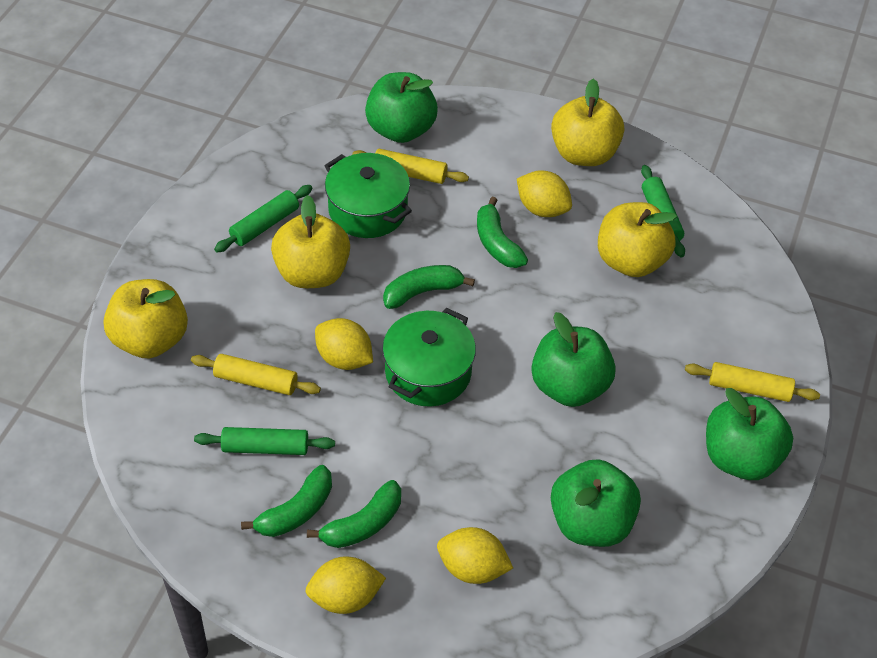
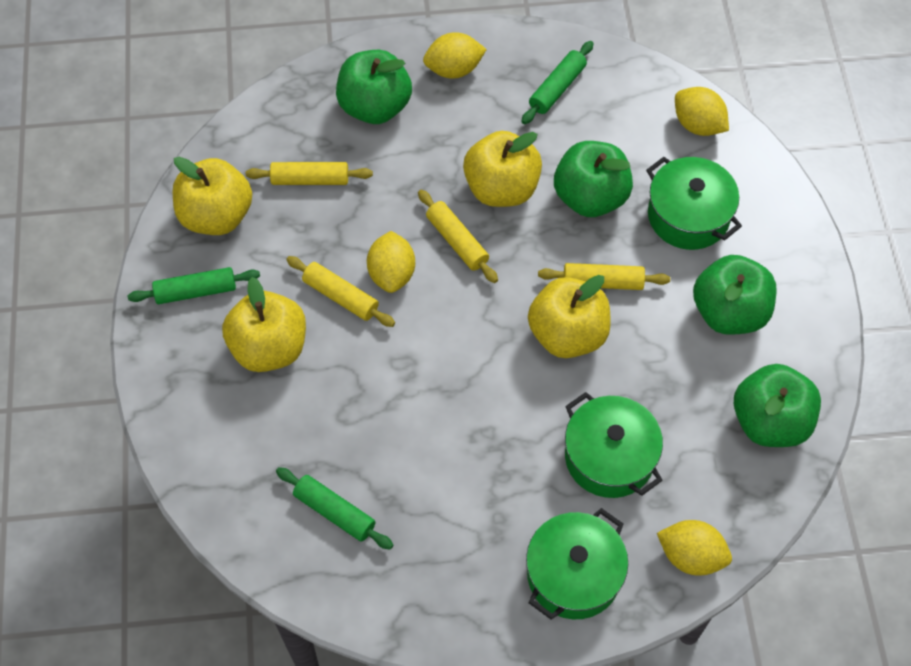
green banana: [241,465,332,537] [307,480,401,548] [383,265,475,309] [477,197,528,268] = 4 -> none = 0
green pot: [324,153,412,238] [382,308,476,407] = 2 -> [526,508,628,620] [565,392,663,498] [646,157,742,250] = 3
yellow rolling pin: [191,354,321,395] [352,149,469,184] [685,362,820,402] = 3 -> [246,162,373,185] [286,256,395,327] [418,190,498,283] [538,263,670,290] = 4

